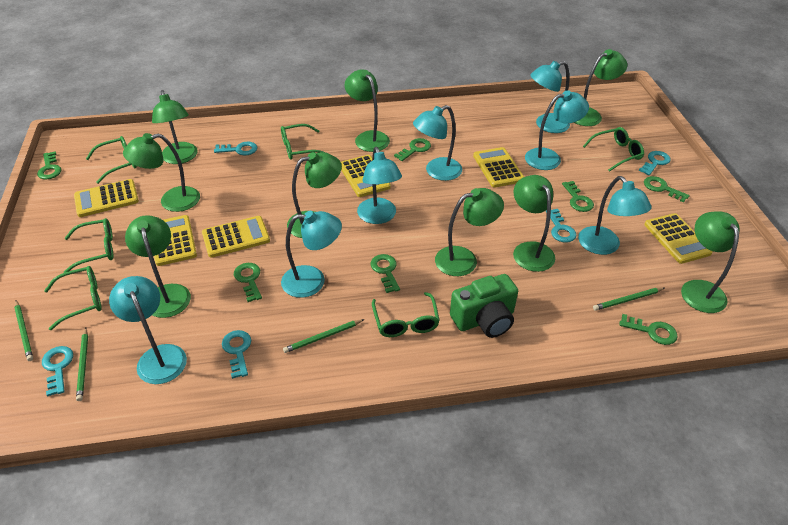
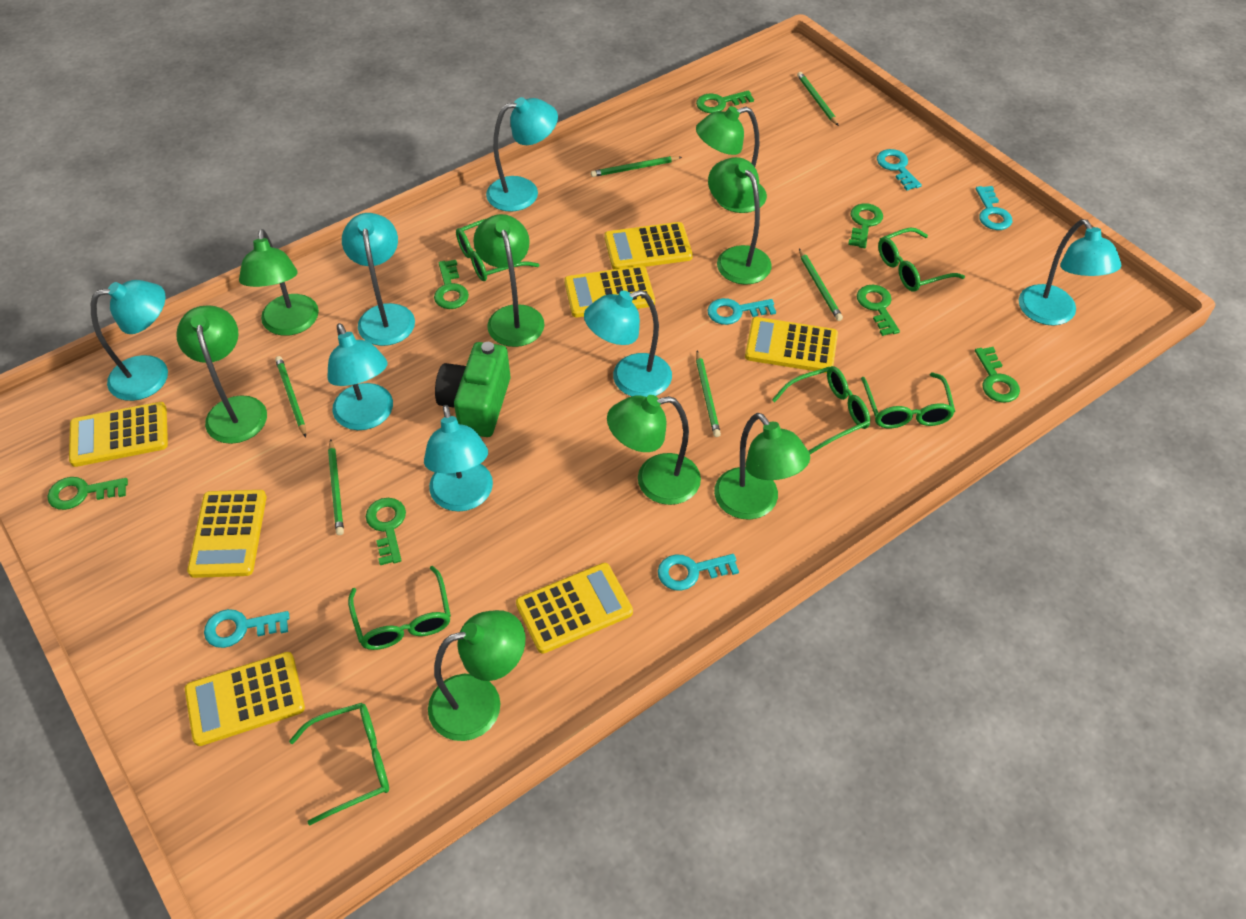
green lamp: [123,133,200,212] [125,215,191,318] [152,90,198,164] [287,152,342,238] [345,70,390,152] [435,188,504,276] [513,175,555,272] [574,49,627,126] [681,211,739,313] = 9 -> [176,305,267,444] [239,229,319,336] [428,610,525,741] [474,214,545,347] [607,395,701,505] [696,106,767,213] [708,157,772,285] [714,413,810,520] = 8
green pencil: [14,301,33,361] [76,328,88,401] [283,319,364,353] [593,287,664,311] = 4 -> [275,356,306,437] [328,439,344,535] [591,156,682,177] [696,351,721,437] [797,72,839,126] [799,249,843,321] = 6
yellow calculator: [74,179,139,217] [154,215,197,266] [202,216,270,258] [341,155,391,197] [473,147,524,188] [644,213,713,264] = 6 -> [69,402,168,467] [185,652,305,746] [187,490,267,578] [516,563,633,654] [564,266,655,317] [604,222,693,270] [745,317,838,373] = 7

